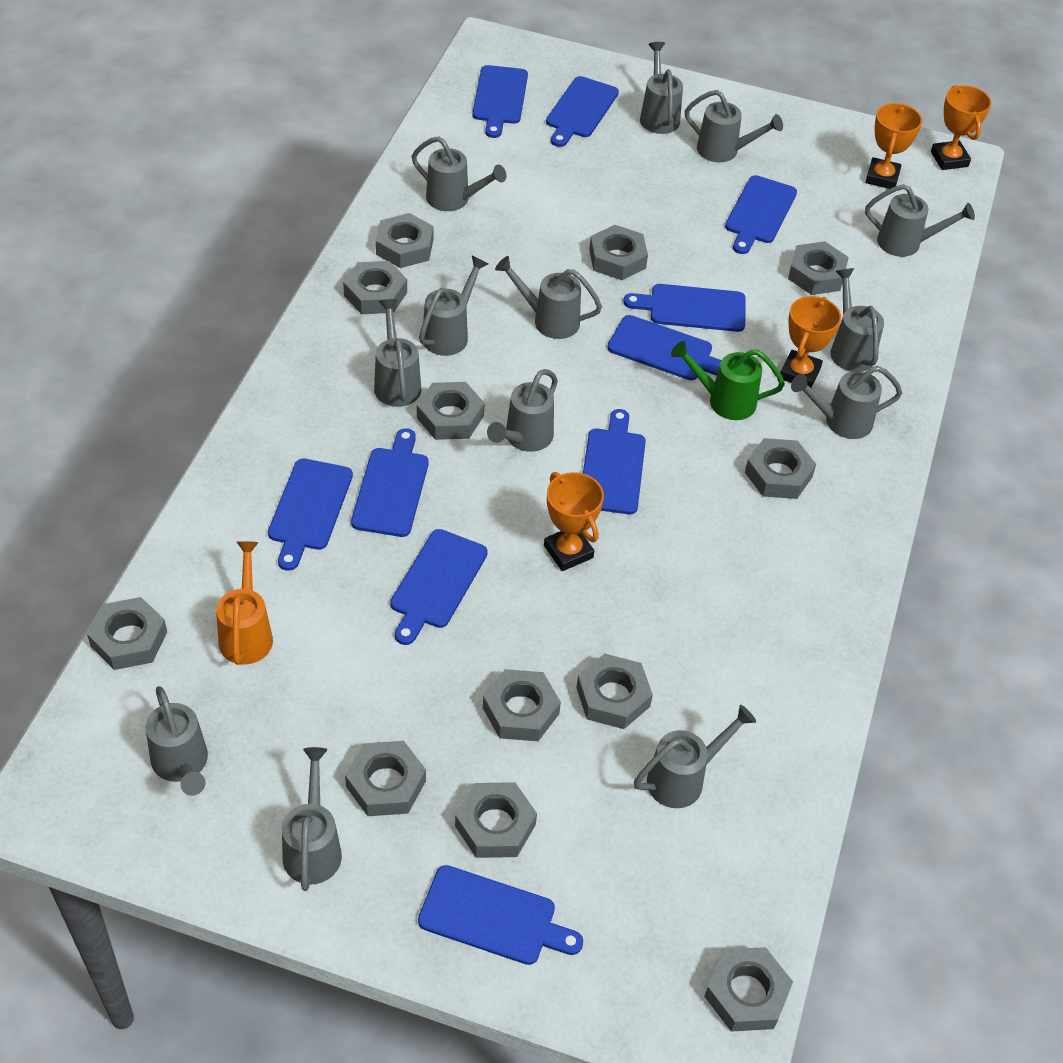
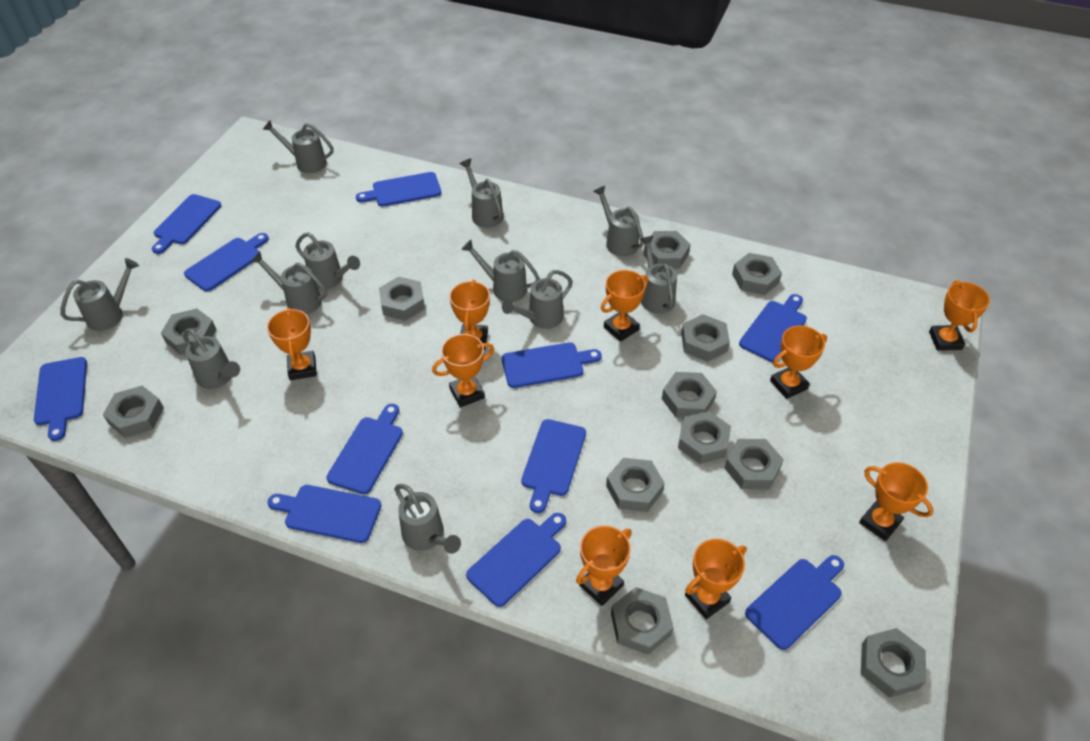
blue cutting board: [268,458,353,571] [351,428,429,537] [390,529,488,645] [418,865,583,965] [472,65,528,138] [546,76,619,147] [583,409,646,514] [607,315,721,380] [623,284,746,332] [725,175,797,254] = 10 -> [34,357,87,441] [152,194,221,254] [184,233,269,291] [267,485,382,543] [326,404,403,494] [356,172,441,207] [466,513,566,607] [502,342,602,388] [521,419,586,513] [739,294,807,363] [745,555,844,650] = 11
green watering can: [671,341,785,420] = 1 -> none = 0
grey watering can: [146,686,208,796] [282,747,342,891] [374,299,421,407] [412,136,506,211] [419,256,488,356] [487,369,558,452] [495,256,602,339] [634,705,756,808] [640,42,683,134] [685,90,783,162] [791,366,902,439] [831,268,884,372] [865,184,975,257] = 13 -> [61,258,139,331] [183,328,240,389] [250,252,327,314] [263,120,334,173] [295,232,360,289] [394,484,461,554] [460,159,503,228] [462,240,540,302] [502,270,573,329] [593,186,644,256] [640,236,677,314] = 11
orange trophy: [544,472,604,571] [780,296,841,388] [865,103,922,189] [931,85,991,170] = 4 -> [267,308,317,380] [432,334,494,407] [449,280,490,350] [576,525,632,606] [601,270,648,342] [685,539,747,619] [770,326,827,399] [859,462,934,541] [929,280,990,351] = 9
orange watering can: [216,541,273,665] = 1 -> none = 0

